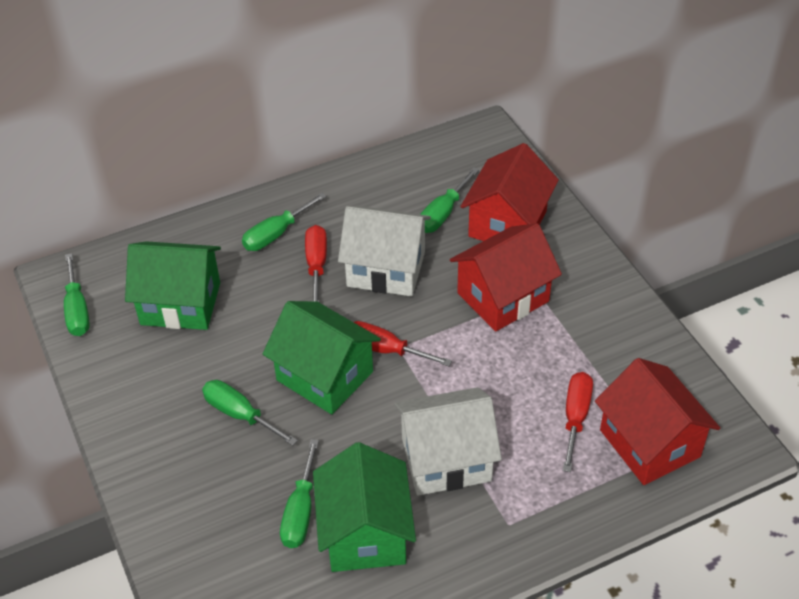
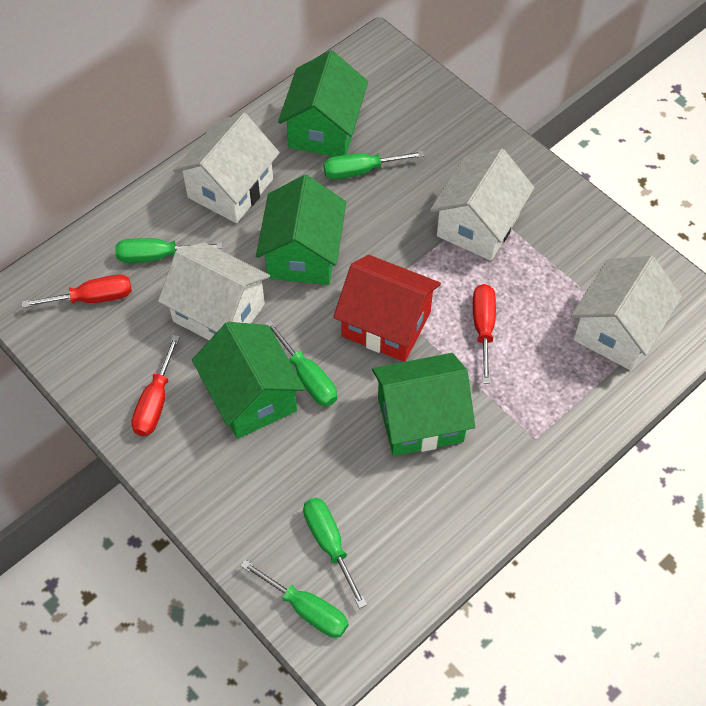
green house: [125,241,221,330] [263,301,381,414] [313,442,416,572] = 3 -> [192,322,305,439] [256,175,346,285] [278,50,368,157] [372,353,475,456] = 4
red house: [450,223,562,332] [460,143,559,241] [595,358,720,485] = 3 -> [333,255,441,362] = 1
white house: [338,206,431,296] [394,387,502,496] = 2 -> [158,242,270,340] [173,113,280,223] [430,149,535,261] [571,256,682,370] = 4

